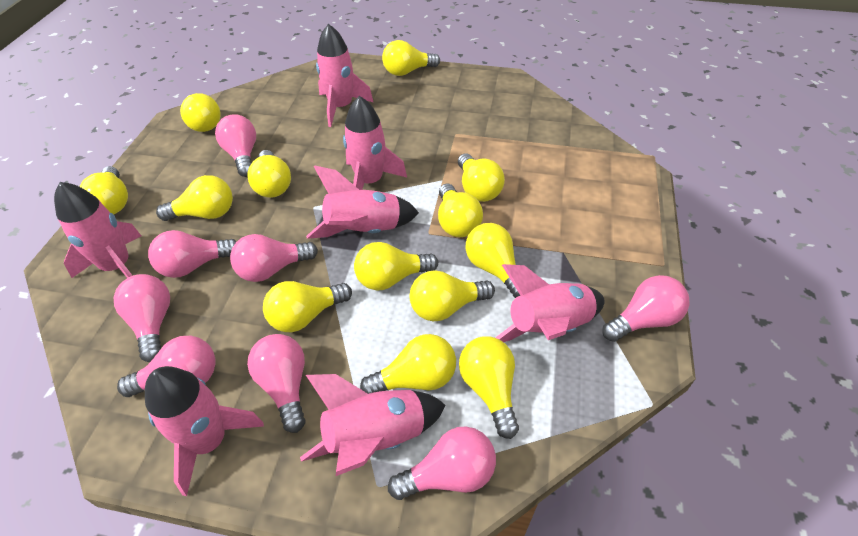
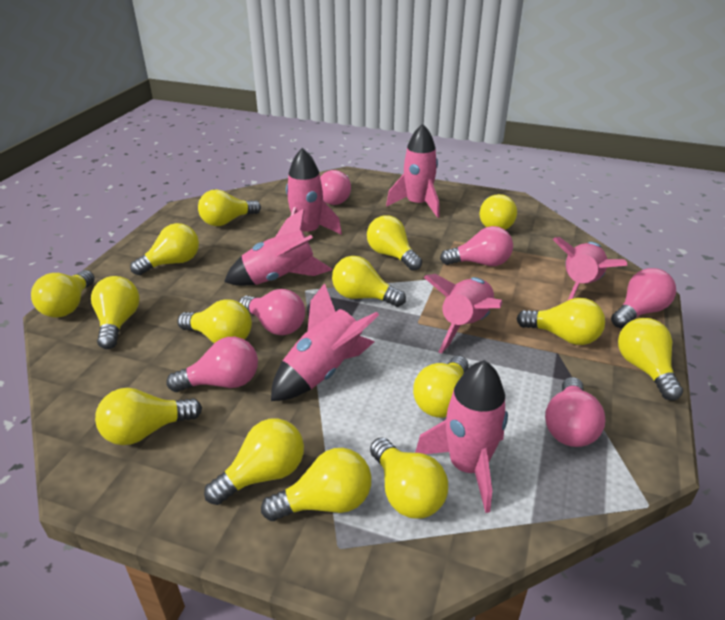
pink light bulb: [113,274,170,362] [117,336,216,397] [148,230,237,278] [215,114,256,177] [230,234,318,282] [247,334,306,433] [388,426,496,500] [602,275,690,342] = 8 -> [166,337,258,392] [239,289,305,335] [320,170,351,205] [440,226,513,266] [545,377,605,447] [611,268,676,328] = 6
yellow light bulb: [80,166,128,214] [156,175,233,221] [180,93,221,132] [247,150,291,198] [263,281,352,332] [354,242,438,290] [360,334,456,394] [382,40,440,76] [410,270,495,321] [438,184,483,237] [458,153,505,202] [459,336,519,439] [466,223,520,298] = 13 -> [31,270,95,317] [91,276,140,349] [95,388,202,445] [130,223,199,275] [178,299,252,343] [198,190,261,226] [204,418,304,505] [261,448,371,521] [332,256,406,307] [367,215,422,271] [370,437,448,519] [413,356,469,418] [480,194,517,230] [516,298,605,345] [618,318,683,401] = 15

